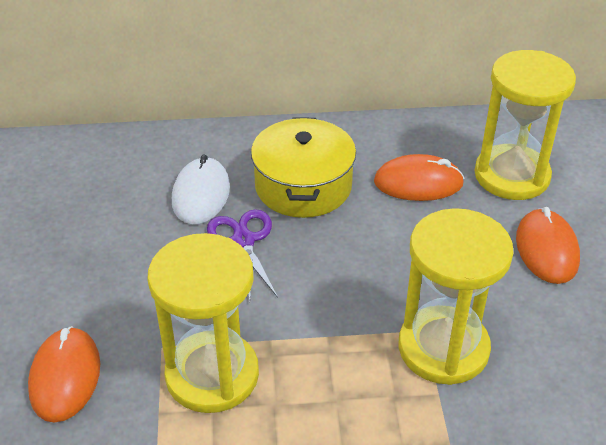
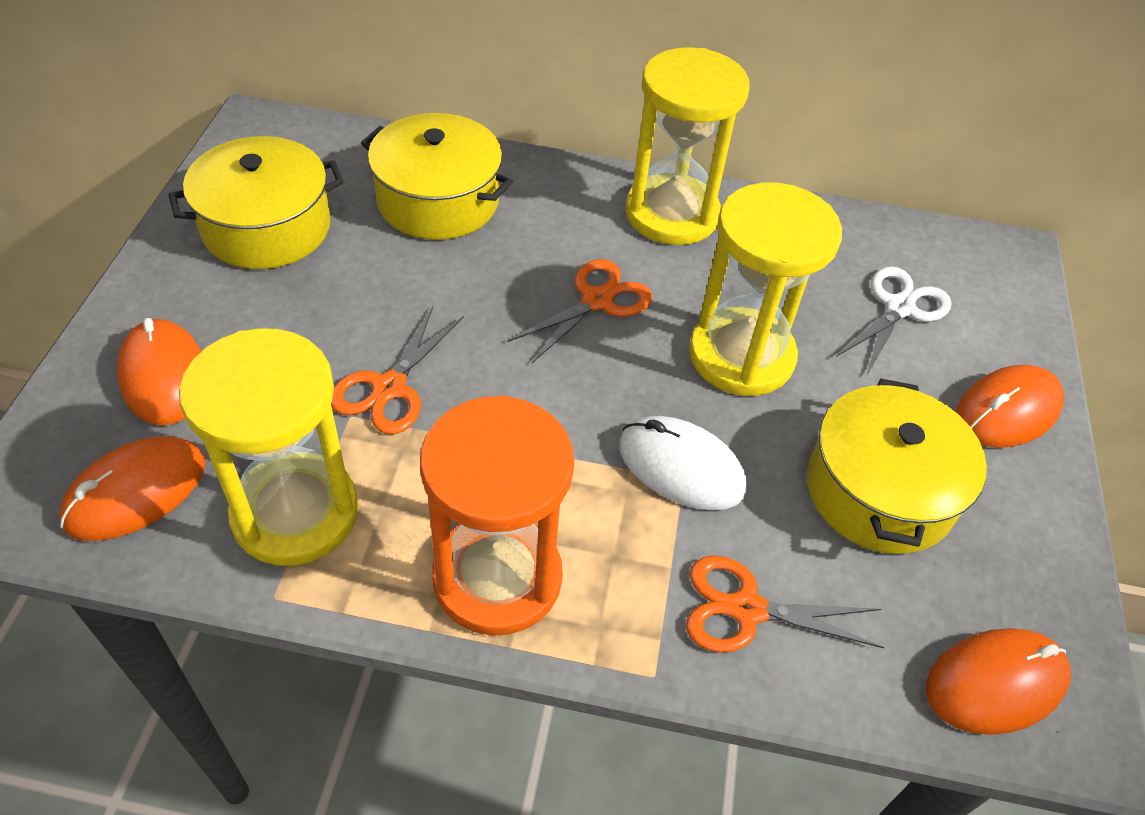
orange hourglass: none = 0 -> [420,396,574,636] = 1
orange mouse: [28,326,100,423] [374,154,464,201] [516,207,580,284] = 3 -> [59,436,206,541] [117,318,201,425] [926,628,1071,735] [956,365,1064,448] = 4
orange scissors: none = 0 -> [331,306,464,434] [507,259,652,363] [686,556,885,653] = 3
purple scissors: [207,209,278,300] = 1 -> none = 0
white scissors: none = 0 -> [836,266,952,375] = 1
yellow pot: [251,117,356,218] = 1 -> [169,136,344,269] [361,113,513,240] [807,379,987,554] = 3

